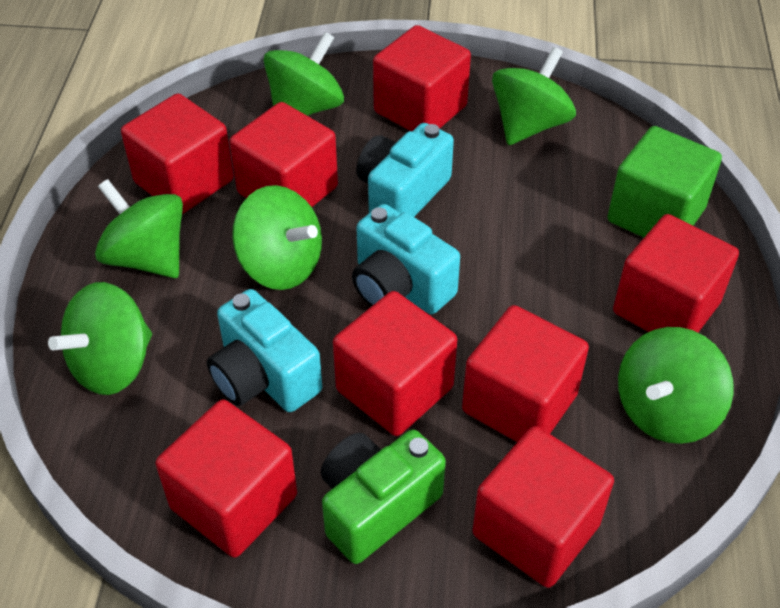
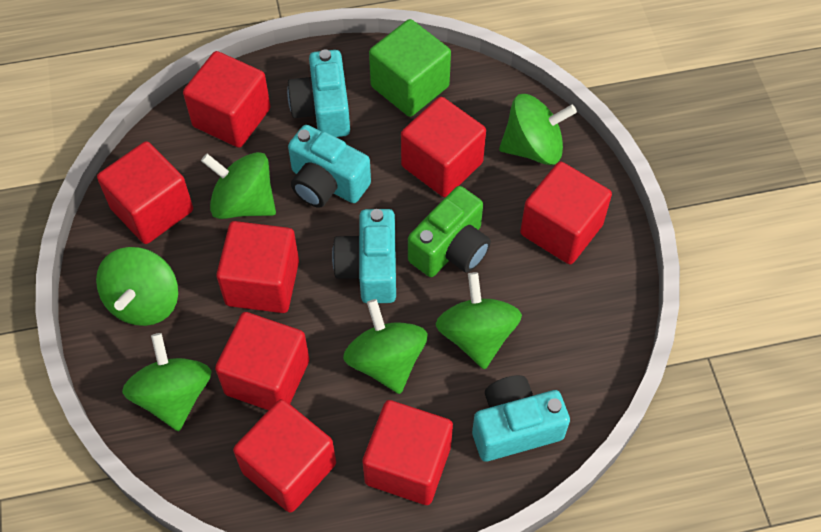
turquoise camera: [207,289,322,412] [352,204,460,314] [356,123,454,217] = 3 -> [287,49,350,137] [288,125,371,208] [332,209,396,303] [472,375,570,462] = 4

